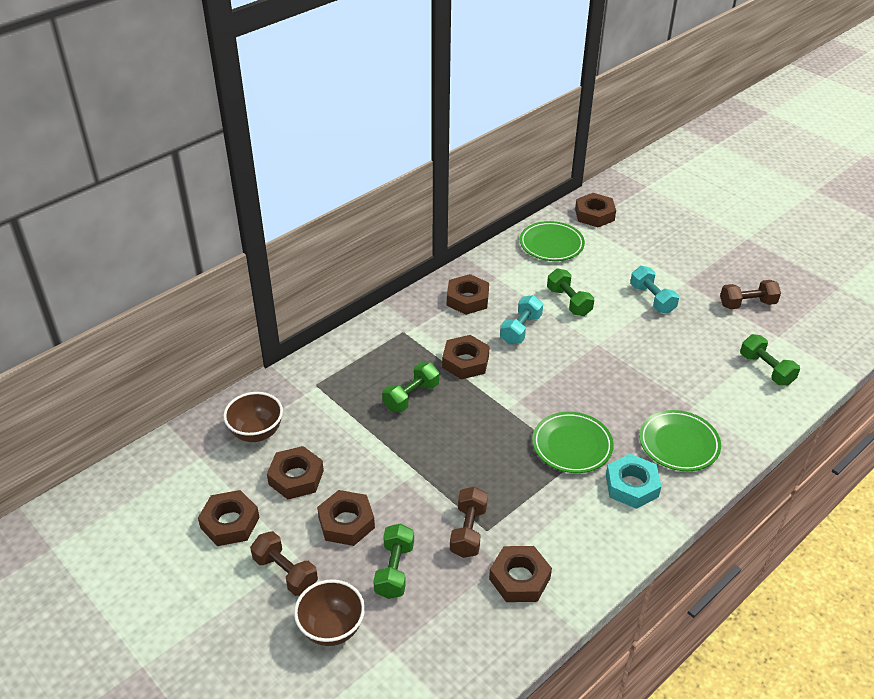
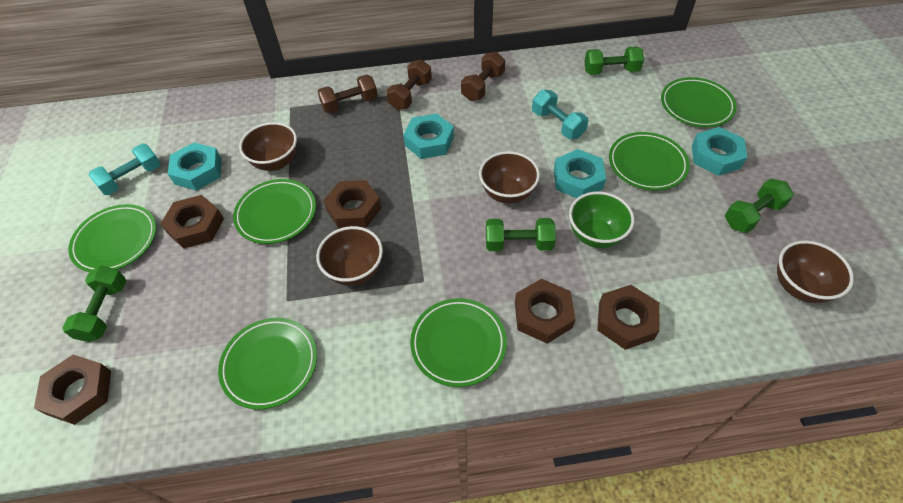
brown bowl: [223,392,283,442] [294,579,365,646] = 2 -> [239,122,297,171] [316,226,383,286] [479,151,540,204] [777,240,854,303] = 4
brown nut: [198,490,260,546] [267,446,324,499] [317,490,375,546] [442,335,490,379] [447,274,489,315] [489,546,552,602] [575,193,616,227] = 7 -> [34,355,111,425] [161,195,224,249] [323,180,381,229] [515,279,576,343] [597,285,659,350] = 5
green bowl: none = 0 -> [569,191,635,248] = 1
green plate: [520,221,585,261] [532,412,614,473] [639,410,721,471] = 3 -> [68,204,156,272] [218,318,317,410] [233,179,316,244] [410,298,507,387] [609,132,690,190] [661,77,737,127] = 6
turquoise nut: [606,454,661,509] = 1 -> [168,143,221,191] [403,114,454,159] [554,149,606,198] [692,127,747,176] = 4

